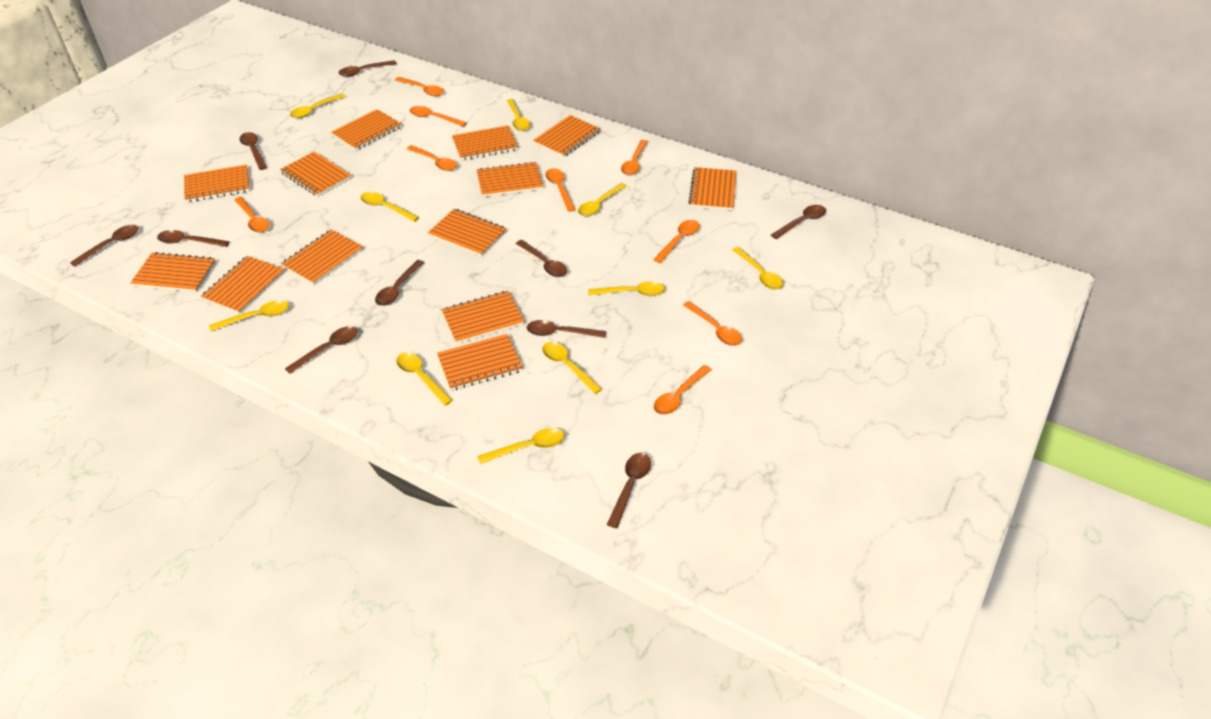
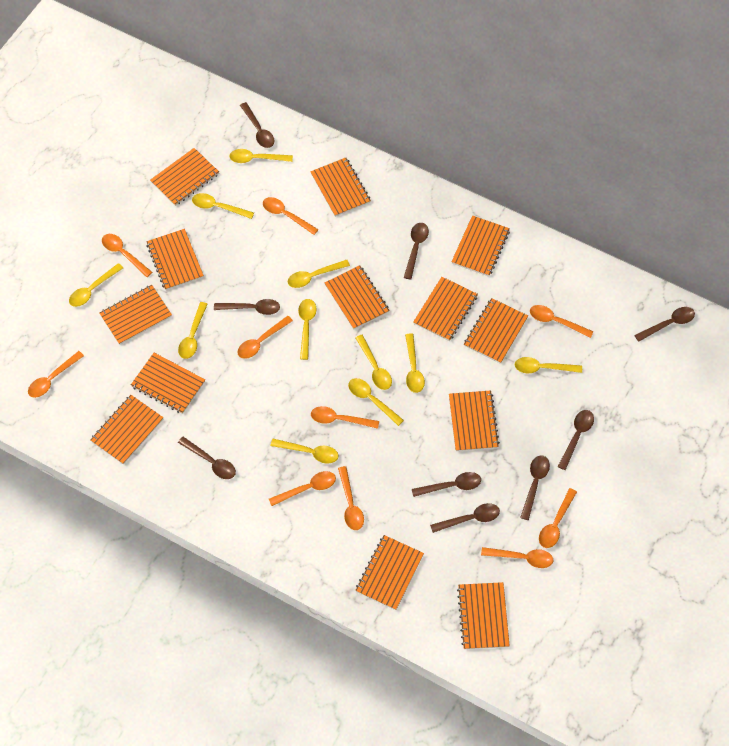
brown spoon: [70,225,138,267] [157,230,229,247] [239,132,267,170] [285,326,358,374] [338,60,396,77] [375,260,424,306] [516,240,567,277] [527,320,606,338] [607,453,651,528] [771,205,826,239] = 10 -> [178,437,236,479] [214,299,280,315] [240,102,274,148] [404,223,429,280] [412,472,481,497] [430,503,500,533] [520,455,550,520] [558,410,594,470] [634,307,695,342] = 9
orange spoon: [234,197,269,233] [395,77,444,96] [407,145,457,171] [409,106,467,127] [546,168,576,212] [621,140,648,175] [653,220,700,263] [654,365,712,415] [683,301,742,346] = 9 -> [28,351,84,398] [102,234,152,277] [237,316,293,359] [263,197,319,235] [269,471,336,506] [311,406,379,429] [338,466,364,530] [481,547,553,568] [530,305,594,338] [539,488,577,548] = 10
yellow spoon: [209,300,289,331] [290,94,346,118] [360,192,419,222] [396,352,453,406] [477,428,564,464] [507,99,530,131] [542,342,602,394] [578,183,627,216] [588,281,665,296] [732,247,783,290] = 10 -> [69,263,123,307] [178,302,208,359] [192,193,254,219] [229,149,293,163] [270,439,338,464] [287,260,350,288] [298,299,316,360] [348,378,404,426] [355,335,392,390] [405,334,425,393] [515,357,582,373] = 11

